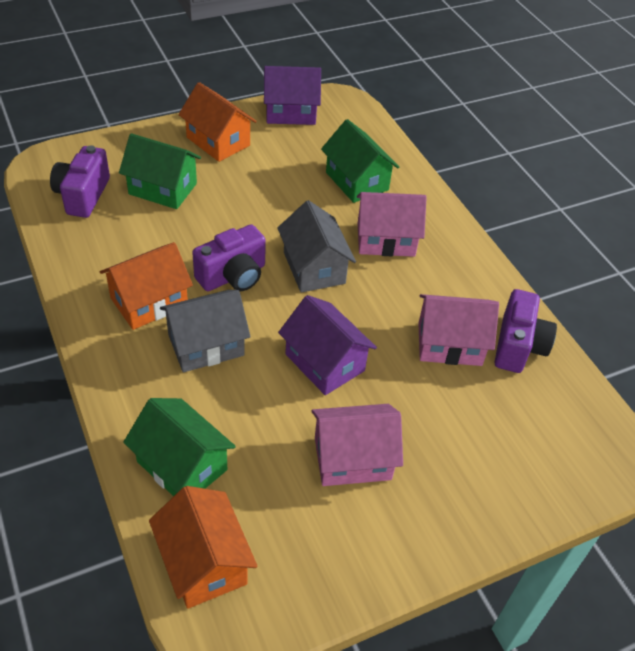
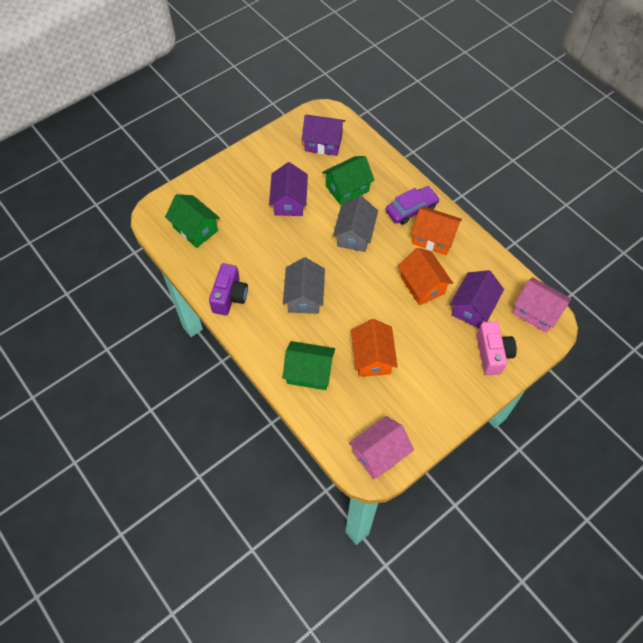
pink camera: none = 0 -> [477,321,517,375] = 1
pink house: [312,404,403,486] [357,192,427,257] [418,294,499,366] = 3 -> [349,416,414,479] [513,277,571,333] = 2
purple camera: [50,145,110,218] [192,224,266,291] [495,289,557,373] = 3 -> [209,263,248,315] = 1
purple car: none = 0 -> [386,186,440,225] = 1
purple house: [264,66,321,125] [278,295,377,395] = 2 -> [269,162,308,216] [302,115,345,156] [450,270,504,328] = 3

